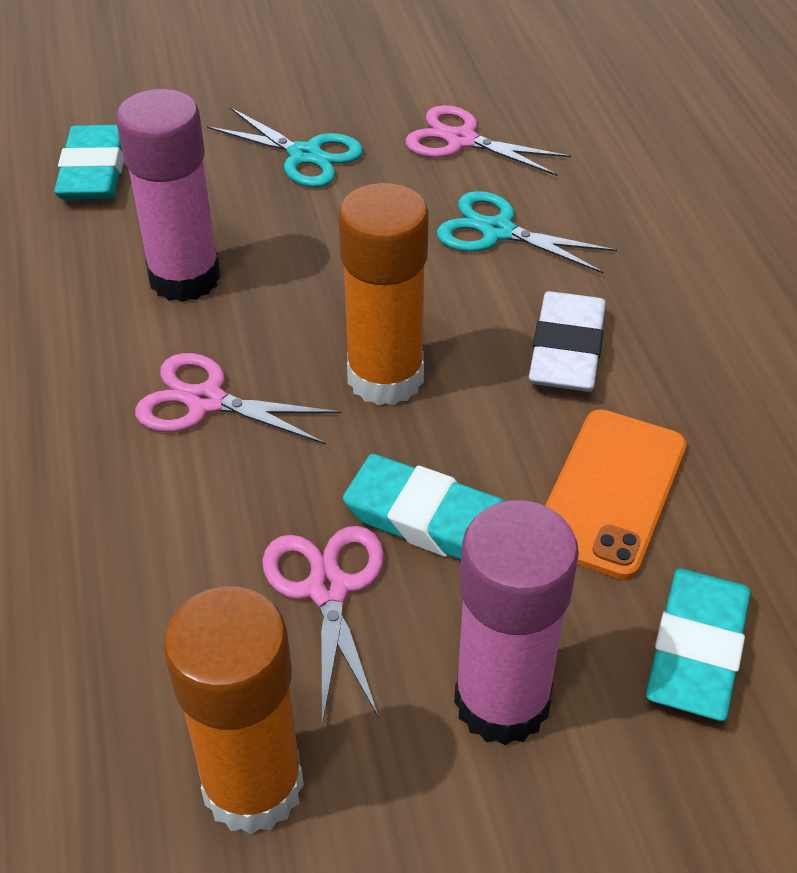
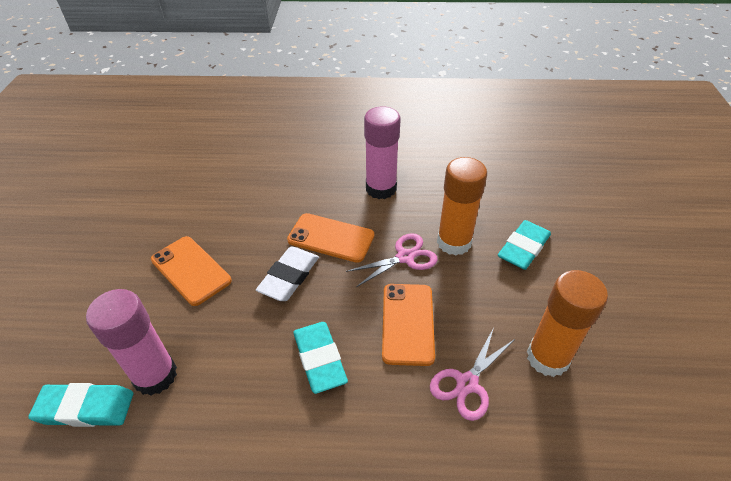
orange phone: [545,409,687,580] = 1 -> [151,236,231,306] [287,213,374,263] [382,284,435,366] = 3
pink scissors: [135,353,342,445] [262,526,384,725] [405,105,571,176] = 3 -> [346,233,438,287] [430,328,515,421] = 2
turquoise scissors: [207,107,363,187] [437,191,617,274] = 2 -> none = 0

